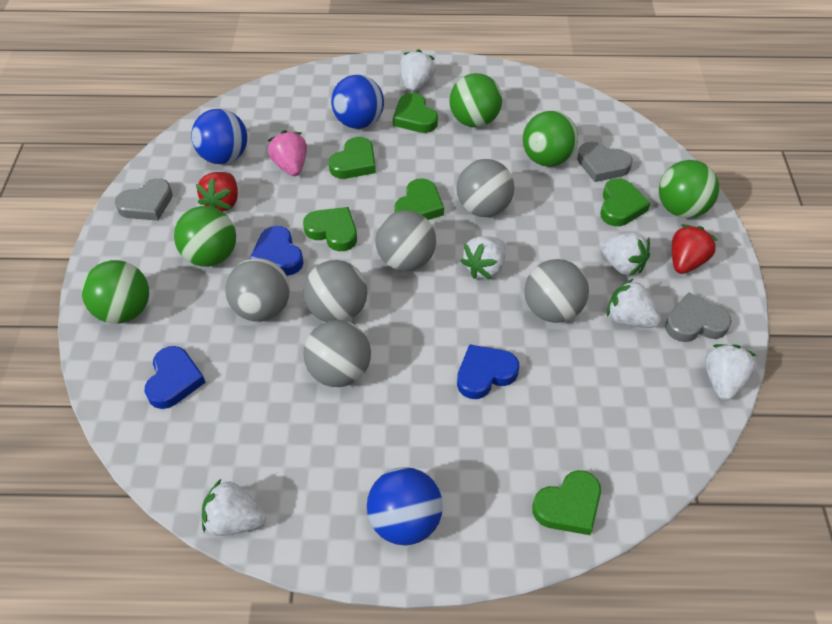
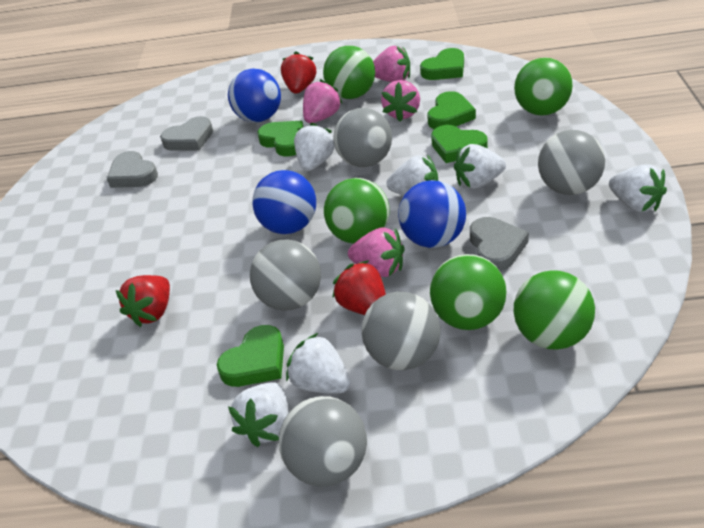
blue heart: [145,346,206,409] [250,226,304,276] [457,344,519,399] = 3 -> none = 0
green heart: [303,207,357,251] [329,137,376,179] [393,93,438,133] [394,178,444,220] [532,470,601,535] [600,178,650,226] = 6 -> [217,325,284,387] [257,121,303,156] [420,48,464,80] [427,91,476,129] [431,125,488,163] = 5
grey ball: [225,258,290,322] [303,260,367,322] [303,320,371,387] [375,210,436,271] [456,159,514,217] [524,259,589,323] = 6 -> [250,239,321,311] [279,396,367,487] [333,108,392,167] [362,292,440,370] [538,130,605,195] = 5
pink strawberry: [268,130,307,176] = 1 -> [303,79,343,123] [348,227,404,277] [373,46,410,82] [381,80,420,122] = 4
red strawberry: [196,172,238,211] [672,225,717,274] = 2 -> [116,275,170,327] [281,51,316,94] [332,260,386,315] = 3

